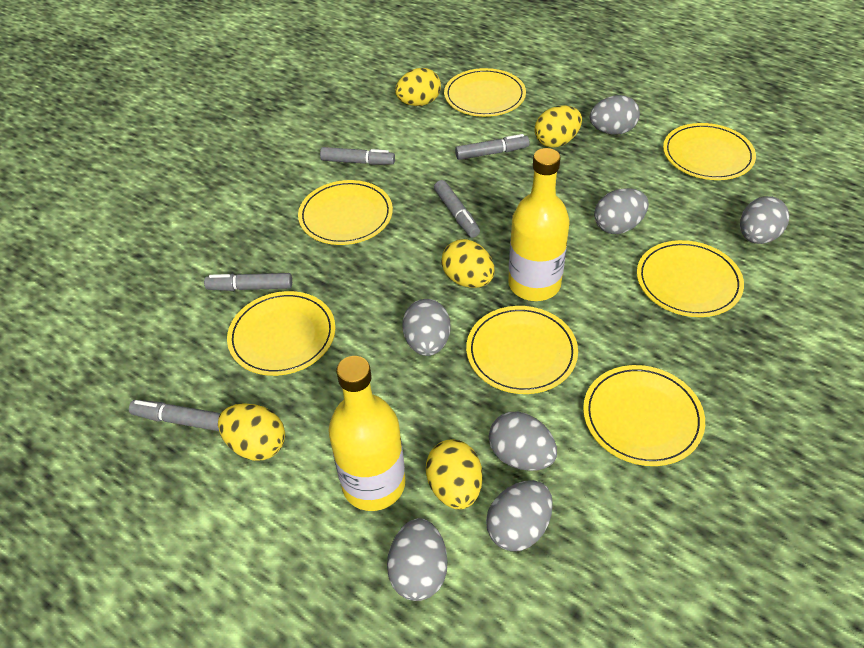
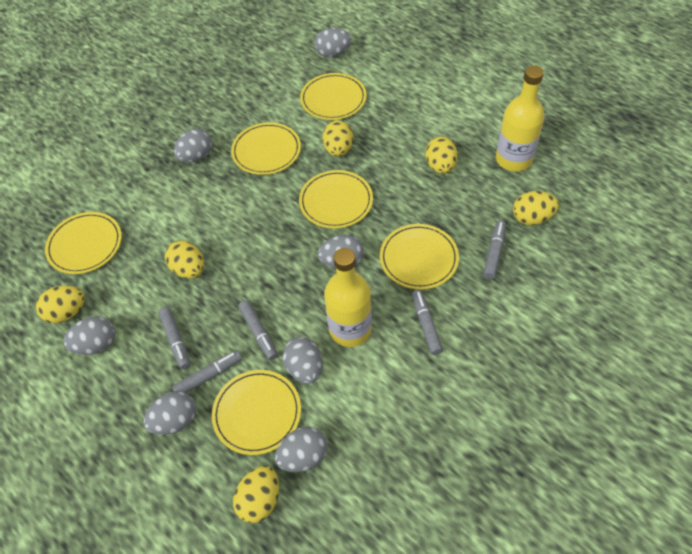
yellow egg: [218,403,285,461] [395,68,441,106] [426,439,482,510] [441,239,495,288] [535,105,582,148] = 5 -> [36,286,85,324] [165,241,204,278] [233,466,279,523] [323,120,353,157] [425,137,458,174] [513,191,559,225] = 6
yellow plate: [227,291,335,376] [298,180,393,245] [444,68,526,117] [466,306,578,394] [583,365,705,466] [637,240,744,317] [663,123,756,180] = 7 -> [45,212,122,274] [212,370,301,455] [231,122,301,175] [299,170,373,229] [300,73,367,120] [380,224,459,290] = 6

